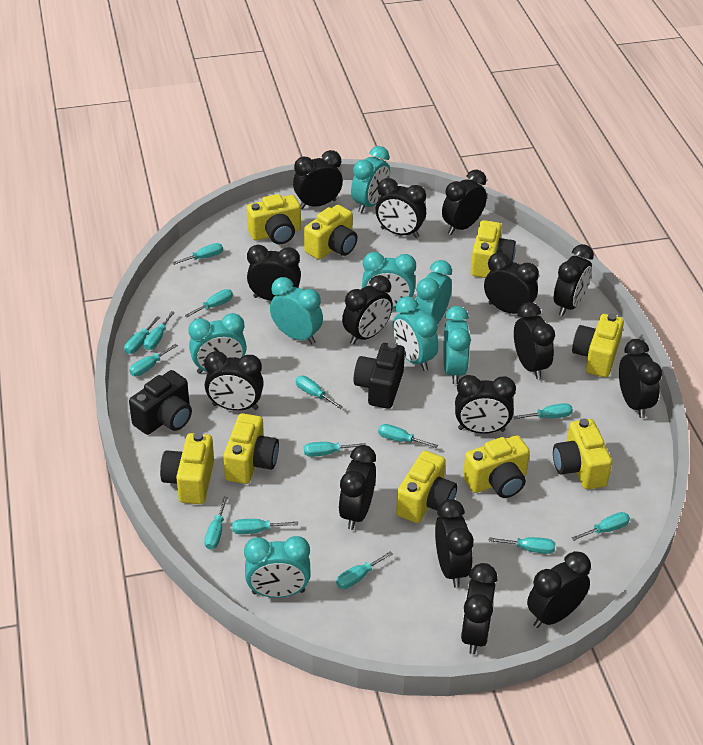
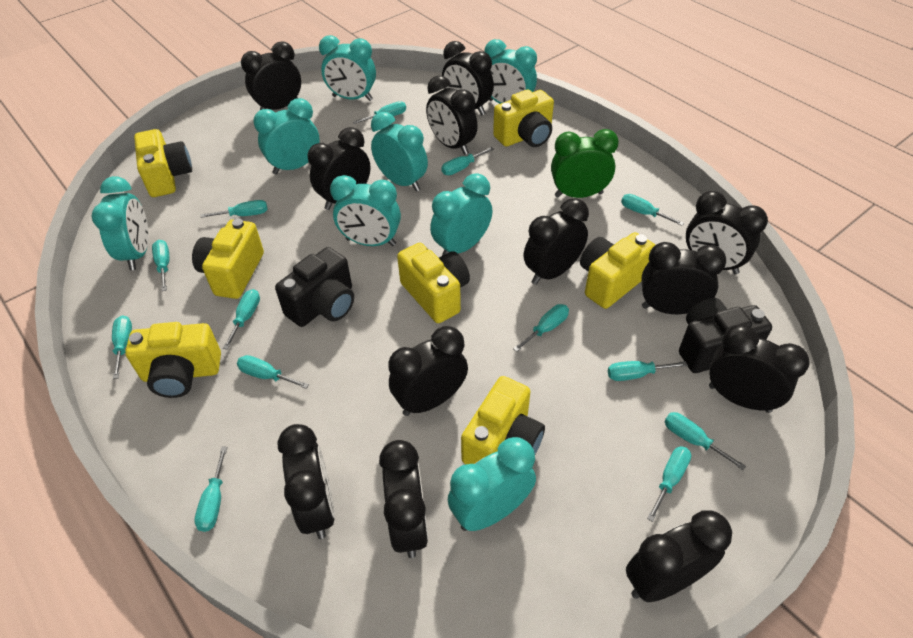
black clock: [204,351,264,411] [247,245,301,301] [293,150,343,209] [338,445,376,530] [342,275,393,345] [376,178,426,238] [435,499,474,588] [442,170,487,235] [455,375,516,434] [461,563,498,655] [484,253,539,314] [514,302,555,379] [527,551,591,628] [554,244,594,316] [619,339,662,418] = 15 -> [241,41,301,110] [277,424,335,539] [308,127,370,210] [379,440,428,558] [388,326,468,416] [426,75,478,155] [442,41,494,115] [524,198,589,285] [626,511,732,602] [641,242,726,314] [686,191,768,274] [709,324,810,413] = 12
green clock: none = 0 -> [551,129,619,198] = 1
turquoise screwdriver: [124,316,160,354] [129,344,178,376] [144,311,175,350] [172,243,223,265] [185,289,233,317] [204,497,228,550] [232,519,298,534] [296,376,343,409] [304,442,366,457] [336,551,393,589] [378,424,438,448] [489,537,555,554] [513,403,573,419] [572,512,630,541] = 14 -> [112,315,132,379] [152,240,169,291] [194,447,227,532] [201,200,268,218] [223,289,260,350] [237,355,309,389] [353,101,406,124] [441,147,494,175] [513,304,569,352] [608,361,688,381] [621,194,684,226] [647,446,692,522] [664,412,746,470] = 13
yellow camera: [160,432,214,504] [223,413,279,484] [247,194,301,244] [304,205,358,260] [396,451,457,523] [463,435,530,498] [471,220,516,278] [553,418,612,489] [572,313,624,377] = 9 -> [125,322,221,398] [134,129,192,197] [192,219,264,299] [397,243,470,323] [461,376,545,465] [493,90,554,147] [580,232,655,309] = 7

